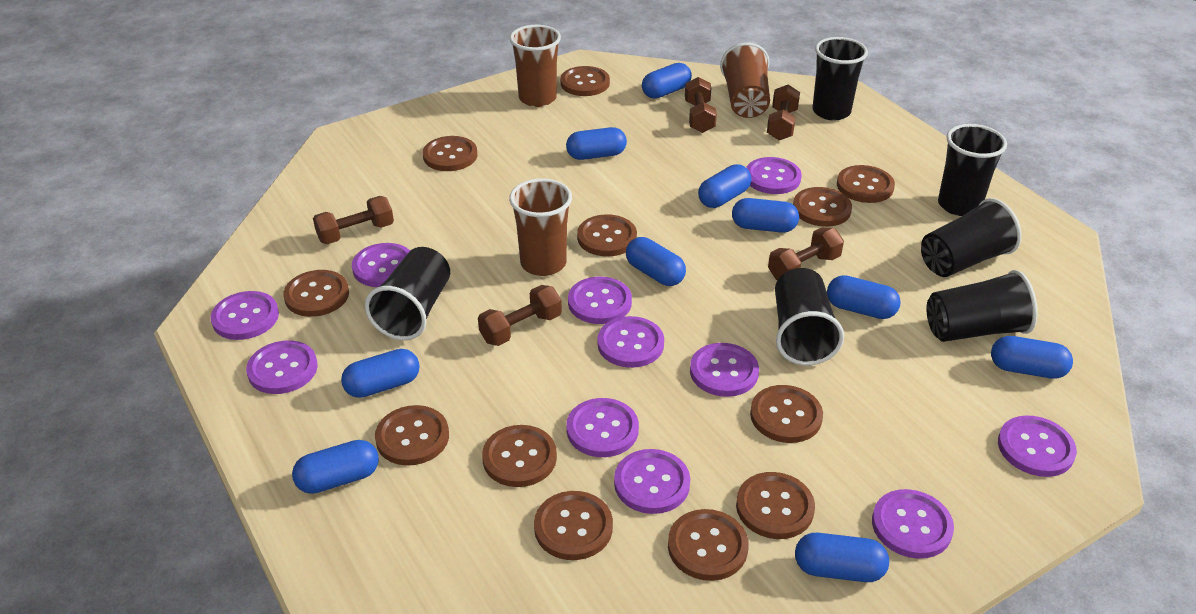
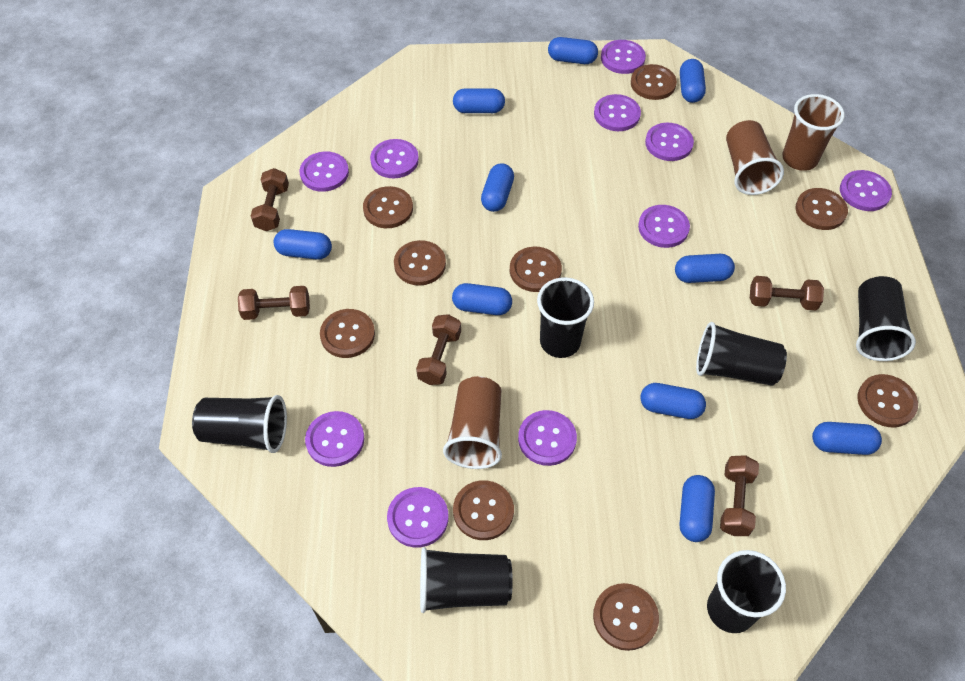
brown button: [283,270,349,317] [375,405,449,466] [423,136,477,171] [482,425,557,487] [534,491,613,560] [560,66,610,96] [577,214,637,256] [668,509,749,581] [736,472,815,539] [750,385,823,443] [793,187,852,227] [837,165,895,203] = 12 -> [320,309,375,358] [363,186,413,228] [394,240,446,286] [453,480,514,540] [510,247,562,292] [593,583,659,651] [631,64,677,100] [796,188,848,230] [857,374,918,427] = 9
purple button: [210,291,279,340] [246,340,318,394] [352,243,410,287] [566,398,639,457] [568,277,632,324] [597,316,664,368] [614,449,690,514] [690,343,759,397] [746,157,802,194] [872,489,954,559] [998,415,1077,477] = 11 -> [299,151,349,192] [305,411,364,467] [370,139,419,178] [387,487,448,548] [518,410,577,466] [594,94,641,131] [601,40,646,74] [638,205,690,248] [645,123,694,161] [840,170,892,211] = 10

